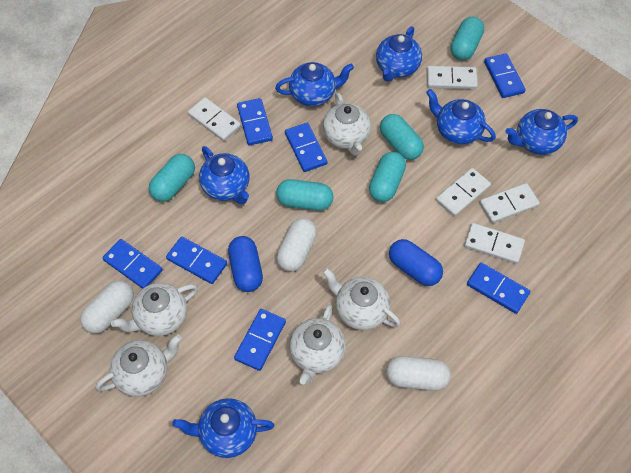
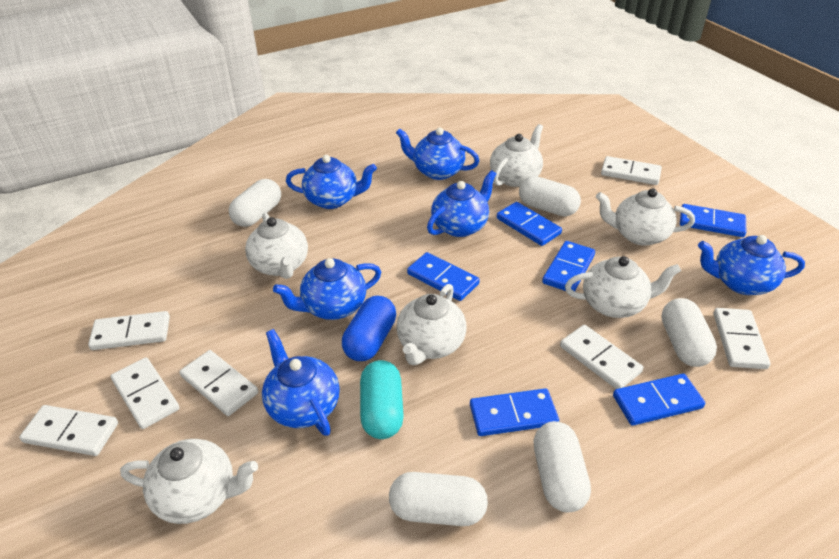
blue capsule: [228,236,263,292] [389,239,443,286] = 2 -> [342,296,396,361] = 1
blue domino: [103,239,163,289] [166,237,227,284] [234,309,286,371] [237,98,273,145] [285,123,328,172] [467,262,530,314] [484,53,526,98] = 7 -> [407,252,480,301] [470,388,559,436] [497,202,562,246] [542,241,595,292] [613,374,705,426] [680,204,746,237] = 6
turquoise capsule: [149,154,195,202] [276,179,333,211] [369,152,406,202] [380,114,424,160] [450,17,484,60] = 5 -> [360,360,404,439] = 1
white capsule: [80,281,134,334] [276,218,317,272] [386,356,451,391] = 3 -> [229,179,281,227] [389,472,488,526] [519,176,581,216] [534,421,591,512] [661,298,717,367] = 5
white domino: [188,97,241,141] [427,66,478,89] [436,168,491,217] [464,223,525,264] [479,183,540,223] = 5 -> [19,405,118,456] [88,311,170,350] [111,357,179,429] [180,350,258,416] [560,325,643,389] [601,156,662,185] [713,308,770,369] = 7
white teapot: [96,334,182,397] [111,283,198,336] [289,304,346,385] [322,92,371,156] [323,268,401,330] = 5 -> [120,439,258,524] [245,213,308,279] [396,284,466,365] [490,124,543,187] [565,256,681,318] [596,188,695,246] = 6

